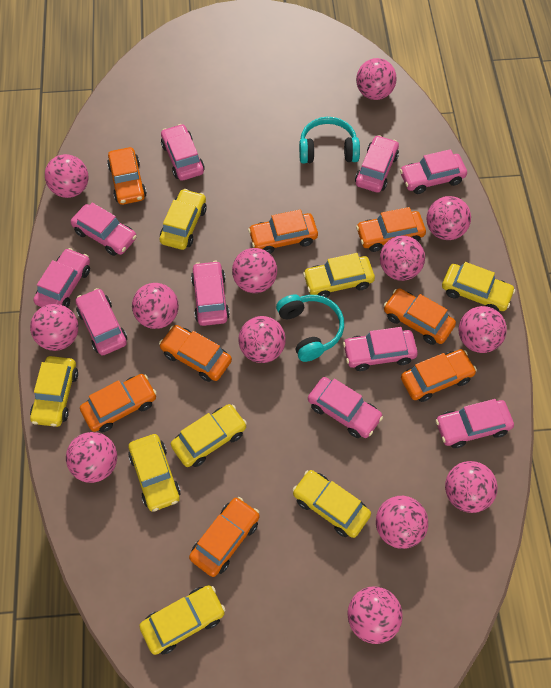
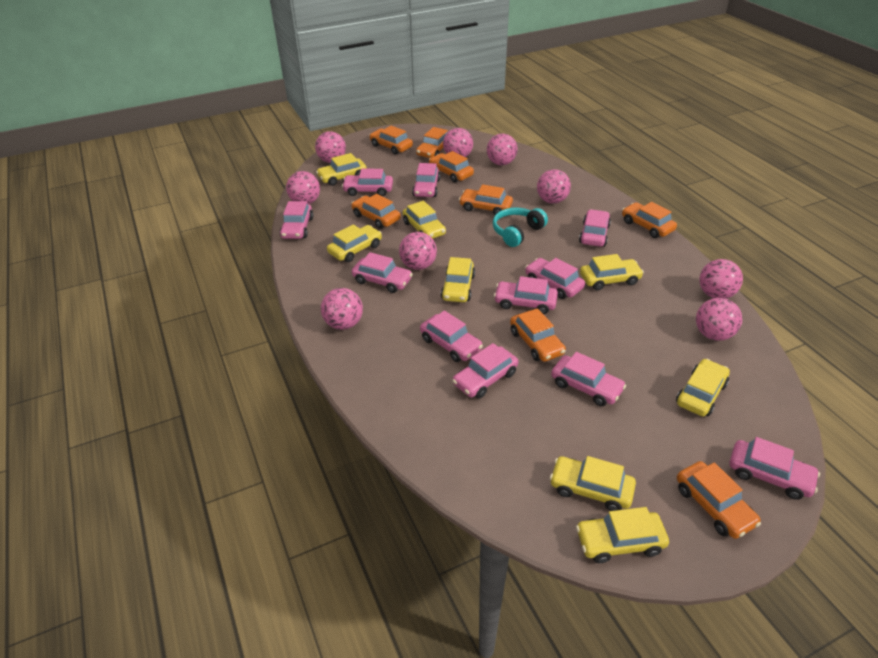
pink ball: [30,304,78,351] [45,154,89,198] [66,432,117,483] [132,283,179,329] [232,248,277,293] [238,316,286,363] [348,586,403,644] [356,58,397,100] [376,496,428,549] [380,235,425,281] [426,196,471,240] [445,461,498,513] [459,306,507,353] = 13 -> [286,171,320,204] [315,131,346,163] [321,288,363,330] [399,232,437,270] [443,128,473,157] [487,134,518,165] [537,169,571,204] [696,298,742,341] [699,259,743,299] = 9
pink car: [33,248,90,308] [71,203,137,256] [76,288,127,356] [161,124,205,181] [191,261,230,326] [308,377,383,438] [343,327,418,371] [355,135,399,193] [400,149,467,194] [435,399,514,448] = 10 -> [280,201,313,239] [342,169,393,196] [352,252,413,293] [412,163,440,197] [420,311,483,362] [452,343,519,399] [494,276,558,314] [525,258,585,299] [551,352,626,406] [579,209,611,247] [730,437,820,500] = 11
turquoise headphones: [276,294,344,362] [299,117,360,164] = 2 -> [493,207,548,247] = 1

